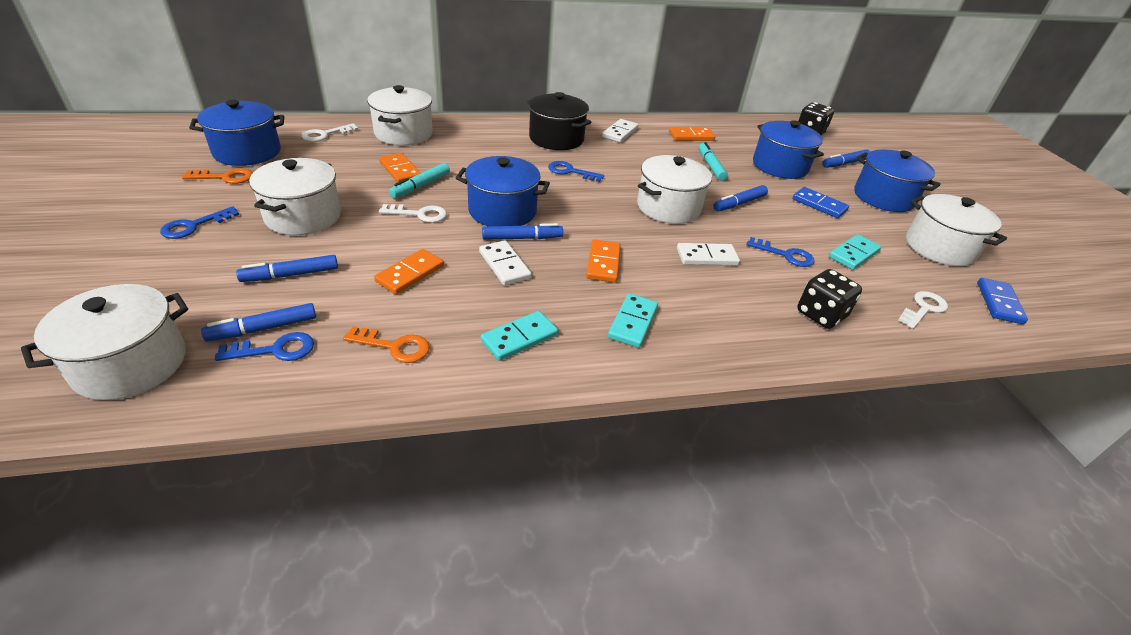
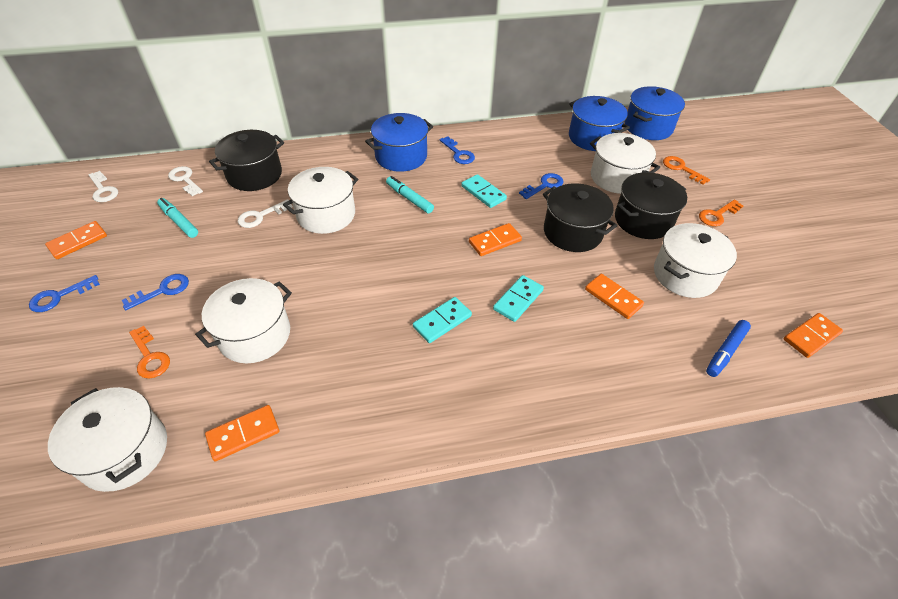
black dice: [797,269,862,329] [798,102,834,135] = 2 -> none = 0
black pot: [527,92,591,150] = 1 -> [209,130,284,191] [543,183,617,252] [615,172,687,239] = 3
blue domino: [792,187,849,218] [977,278,1028,324] = 2 -> none = 0
blue marker: [201,303,316,342] [236,255,338,282] [482,223,563,240] [713,185,768,211] [822,150,870,168] = 5 -> [706,320,751,377] = 1
blue pot: [189,100,284,166] [456,156,550,226] [753,120,824,179] [854,150,941,212] = 4 -> [365,113,433,172] [569,96,630,151] [625,86,685,140] = 3
orange domino: [374,249,444,294] [379,153,421,183] [586,239,621,283] [669,127,715,141] = 4 -> [45,221,107,259] [205,405,279,461] [469,223,522,256] [585,274,644,319] [784,313,843,358] = 5
orange key: [182,168,252,184] [343,326,430,363] = 2 -> [129,326,170,378] [663,156,710,185] [699,200,743,226] = 3
white domino: [479,240,532,286] [602,119,638,143] [677,243,740,265] = 3 -> none = 0

